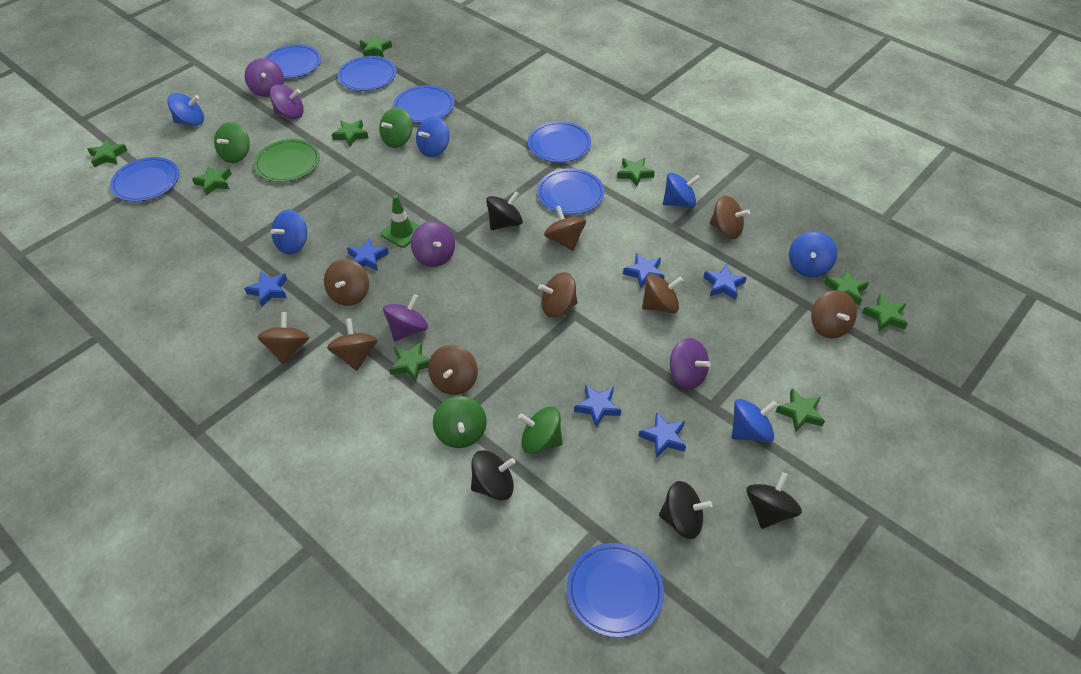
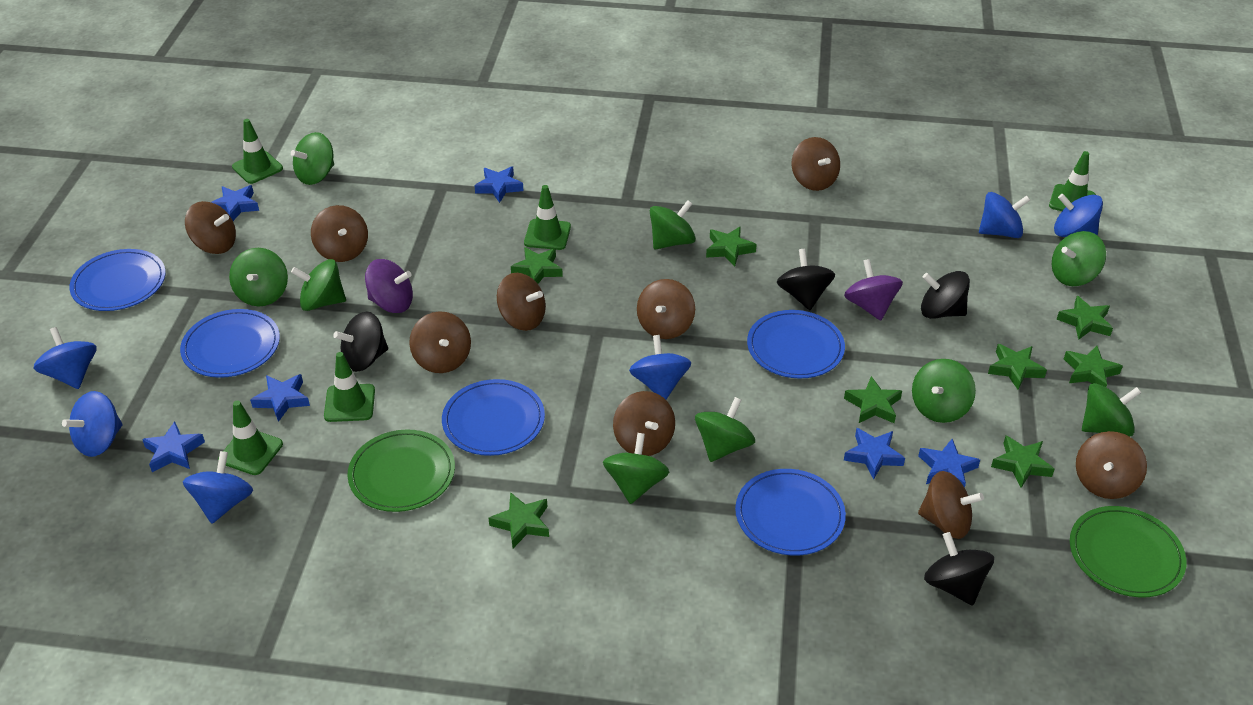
blue plate: [110,157,179,202] [265,45,321,78] [337,56,396,91] [393,85,454,123] [528,121,591,162] [537,168,605,214] [567,543,664,637] = 7 -> [69,249,166,311] [180,309,280,378] [442,379,545,456] [735,469,846,556] [747,310,845,379] = 5
green plate: [254,139,320,182] = 1 -> [348,430,455,512] [1070,506,1187,597] = 2
green spinning top: [214,122,250,163] [379,107,412,148] [433,396,487,448] [518,406,563,454] = 4 -> [229,248,288,306] [291,132,334,185] [291,259,346,311] [603,433,669,504] [650,200,696,249] [695,397,755,462] [912,359,976,423] [1052,231,1106,286] [1082,383,1142,437] = 9
green star: [87,139,128,168] [192,166,232,196] [332,120,368,147] [360,35,392,57] [389,342,430,383] [617,158,655,187] [776,388,825,433] [824,269,869,306] [862,294,908,331] = 9 -> [489,492,549,548] [511,247,563,284] [706,226,757,266] [844,376,902,423] [988,344,1047,390] [991,436,1055,488] [1057,296,1113,340] [1064,346,1123,387] = 8
green traffic cone: [380,195,419,248] = 1 -> [218,400,283,475] [232,119,283,184] [324,352,375,422] [524,185,571,250] [1049,151,1096,211] = 5
purple spinning top: [245,58,284,97] [270,84,304,119] [383,294,428,341] [411,221,455,267] [670,338,711,389] = 5 -> [365,259,413,313] [844,259,903,321] = 2

